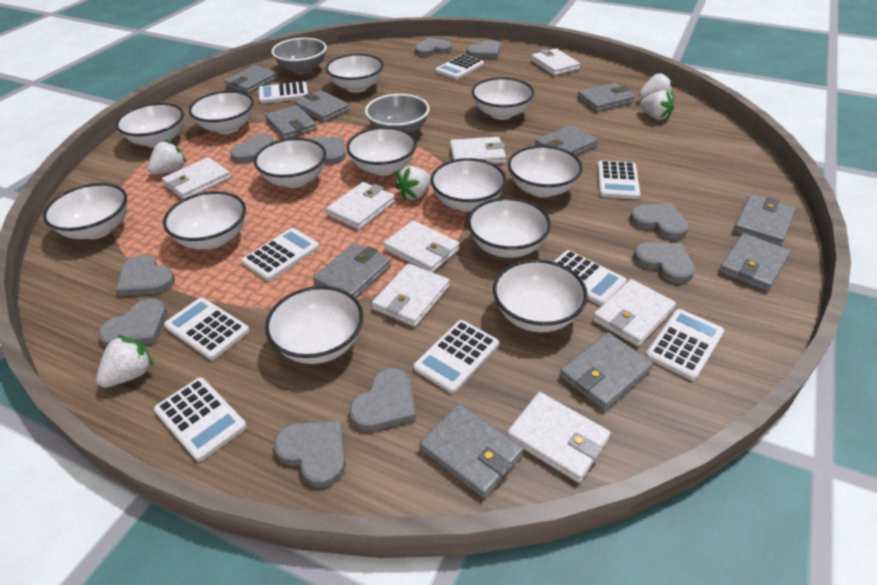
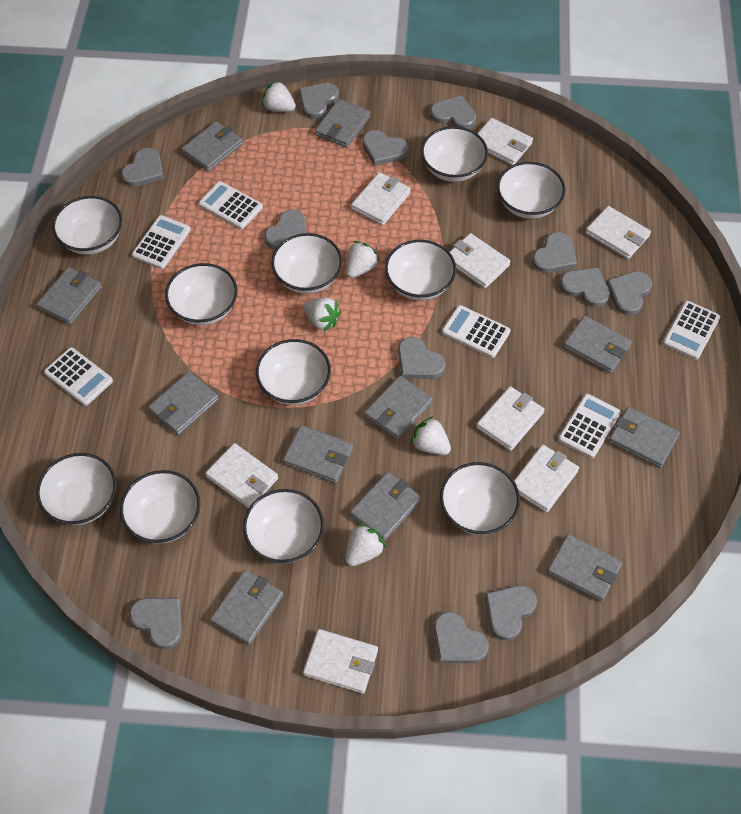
grey bowl: [271,38,327,74] [365,94,430,134] = 2 -> none = 0
grey heart: [98,299,167,347] [116,255,175,296] [230,134,274,163] [274,421,346,487] [310,137,345,165] [349,368,416,431] [415,38,452,57] [466,40,501,59] [630,203,689,240] [633,242,695,284] = 10 -> [121,148,164,187] [129,598,182,649] [264,210,307,250] [299,83,339,119] [362,130,409,166] [398,337,446,379] [430,95,476,129] [433,611,489,663] [485,585,537,641] [532,232,577,273] [560,267,610,307] [606,271,652,315] = 12
grey wallet: [224,65,278,94] [265,105,317,139] [295,90,350,122] [313,243,391,298] [419,404,524,499] [535,125,598,156] [559,332,653,411] [577,83,635,112] [719,233,791,292] [733,195,796,246] = 10 -> [36,267,102,325] [148,372,219,435] [181,121,243,172] [210,570,284,645] [283,425,353,483] [315,99,370,148] [350,472,422,541] [365,376,433,440] [547,534,623,602] [563,316,632,373] [609,407,680,468] = 11
white bowl: [43,183,127,239] [116,103,184,148] [163,191,246,249] [189,91,254,134] [254,138,326,188] [265,286,363,364] [326,54,383,92] [346,127,417,176] [430,158,506,212] [468,198,551,258] [472,77,534,120] [493,259,588,332] [508,145,583,198] = 13 -> [36,453,117,525] [52,196,122,255] [120,470,200,544] [165,263,238,325] [243,489,324,563] [256,339,331,405] [271,233,342,294] [385,240,456,301] [421,126,488,182] [440,462,520,535] [497,162,565,219] = 11
white calculator: [154,377,247,462] [164,298,249,360] [242,228,319,281] [259,81,308,103] [413,320,499,394] [435,54,484,80] [554,250,627,306] [597,160,640,199] [645,309,724,381] = 9 -> [44,347,113,406] [132,215,191,269] [199,181,263,229] [442,305,510,358] [558,394,621,458] [663,301,720,360] = 6

